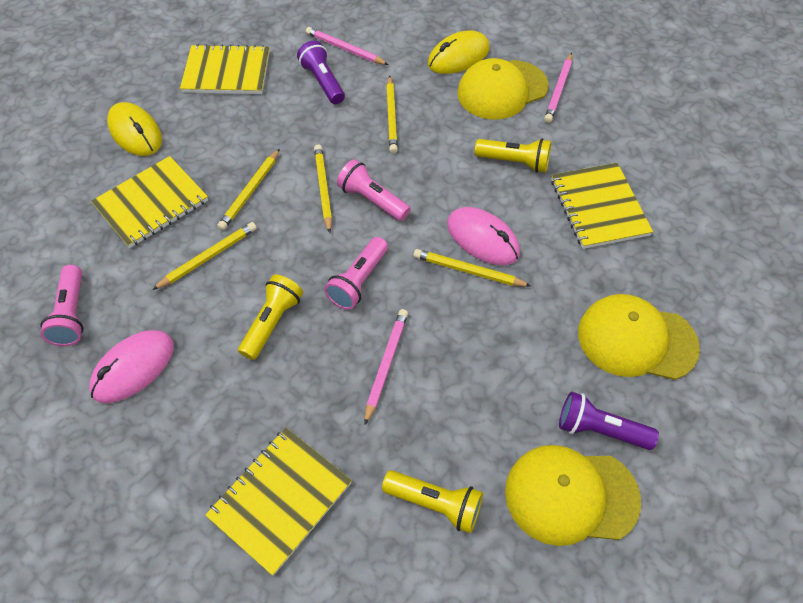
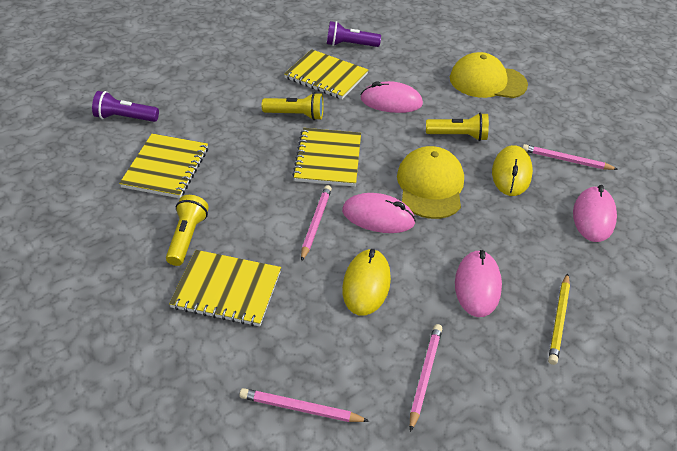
pink flashlight: [40,265,84,346] [324,237,388,310] [337,159,411,221] = 3 -> none = 0
pink mouse: [89,330,174,403] [447,207,520,265] = 2 -> [342,193,416,233] [360,81,423,113] [455,250,502,317] [573,185,617,242] = 4
pink pencil: [306,27,389,65] [364,309,408,425] [544,53,572,123] = 3 -> [240,388,369,422] [301,185,332,261] [410,324,442,432] [522,144,618,170] = 4
yellow cap: [457,58,549,120] [505,445,641,546] [578,294,700,380] = 3 -> [397,146,464,219] [450,52,528,98] = 2
yellow pencil: [152,222,257,290] [217,149,280,230] [314,145,332,233] [386,75,398,153] [413,249,531,287] = 5 -> [548,273,570,365] = 1

